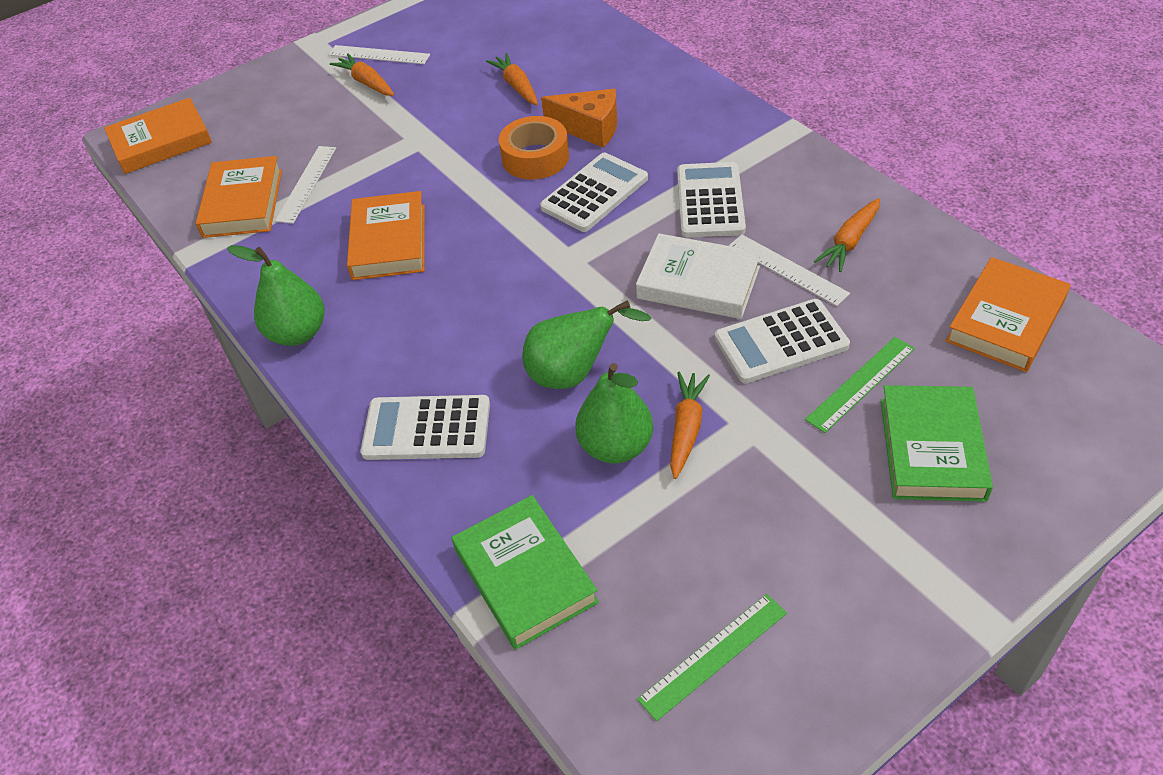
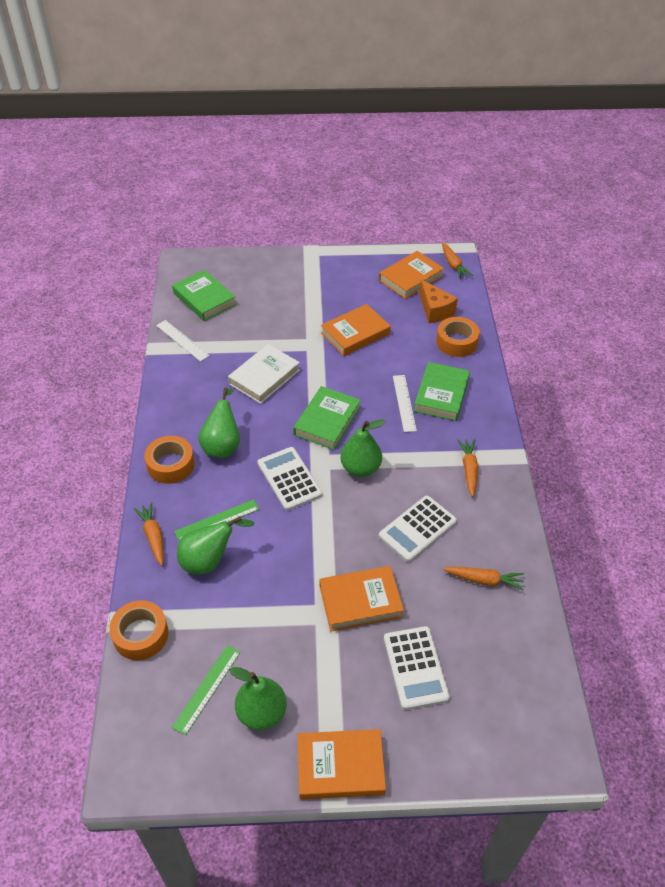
green book: [452,495,599,650] [881,385,993,502] = 2 -> [172,270,236,321] [293,386,361,450] [414,362,470,421] = 3
green pear: [227,245,325,346] [522,300,652,389] [575,363,653,464] = 3 -> [177,516,255,575] [198,388,240,458] [230,667,287,730] [340,420,385,477] = 4
orange tape: [499,116,569,180] = 1 -> [109,600,169,660] [144,436,195,484] [436,317,480,357] = 3
white calculator: [360,395,490,460] [540,153,648,232] [677,162,746,237] [715,299,850,383] = 4 -> [258,447,322,511] [379,496,457,562] [384,626,450,710] = 3
white ruler: [275,146,336,224] [329,45,430,64] [729,235,850,306] = 3 -> [156,320,210,362] [393,375,417,432] = 2

